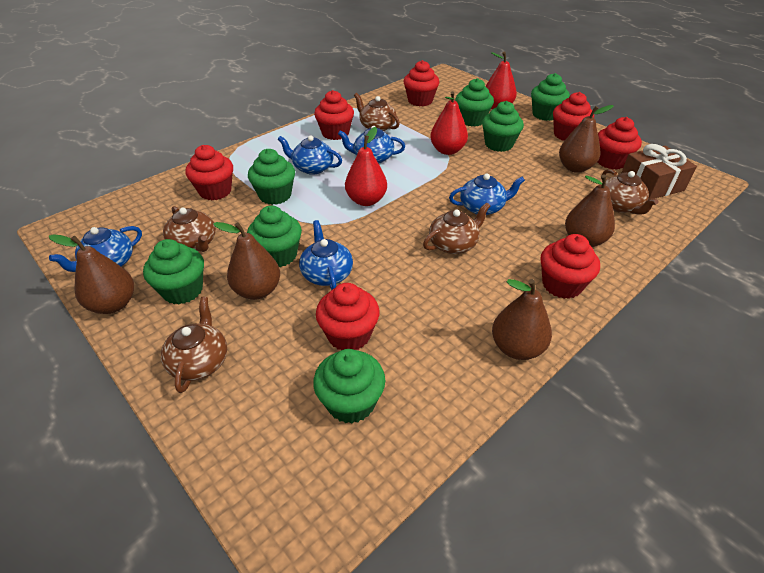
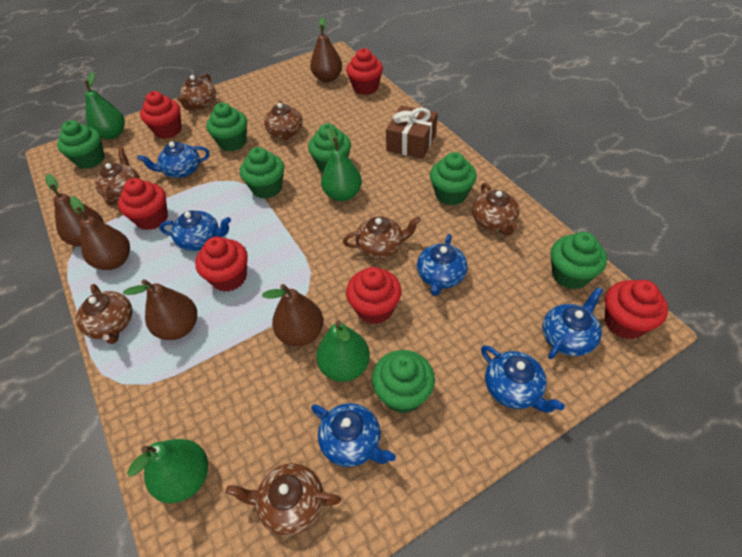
blue teapot: [49,226,142,272] [278,135,342,175] [299,220,353,290] [338,126,405,163] [449,173,525,215] = 5 -> [137,142,210,178] [159,210,231,251] [311,403,396,467] [417,234,468,296] [481,345,565,413] [542,287,603,359] = 6
brown teapot: [161,297,227,393] [163,206,216,252] [354,93,400,131] [423,203,490,254] [602,169,659,215] = 5 -> [76,284,132,344] [95,147,140,205] [177,74,216,110] [226,463,341,536] [264,100,303,140] [343,216,421,259] [472,183,520,236] = 7
green pear: none = 0 -> [85,72,125,139] [127,439,208,503] [316,321,370,382] [321,128,362,201] = 4
red cupcake: [186,145,233,200] [314,90,354,140] [316,283,380,350] [404,60,440,106] [541,234,600,299] [553,92,594,141] [597,117,642,170] = 7 -> [118,178,168,230] [140,91,182,139] [195,237,248,292] [346,48,383,95] [346,267,401,324] [605,280,668,339] = 6
red pear: [345,127,387,206] [430,91,468,155] [485,52,517,109] = 3 -> none = 0

